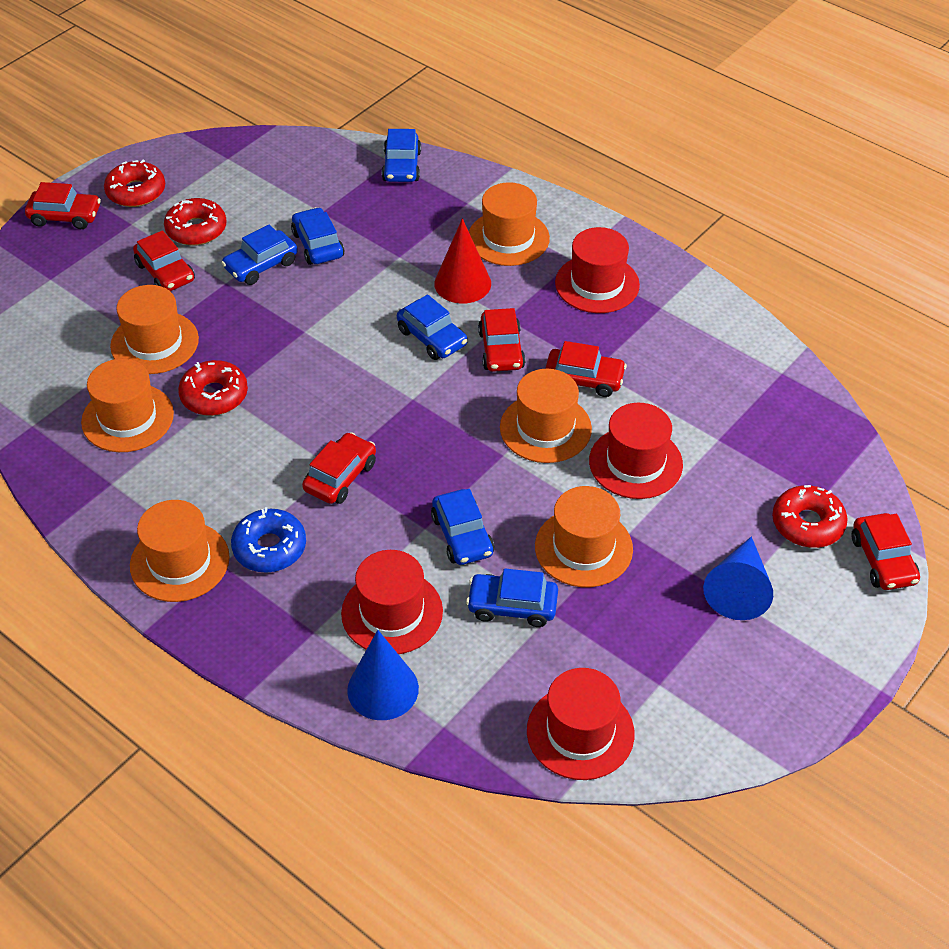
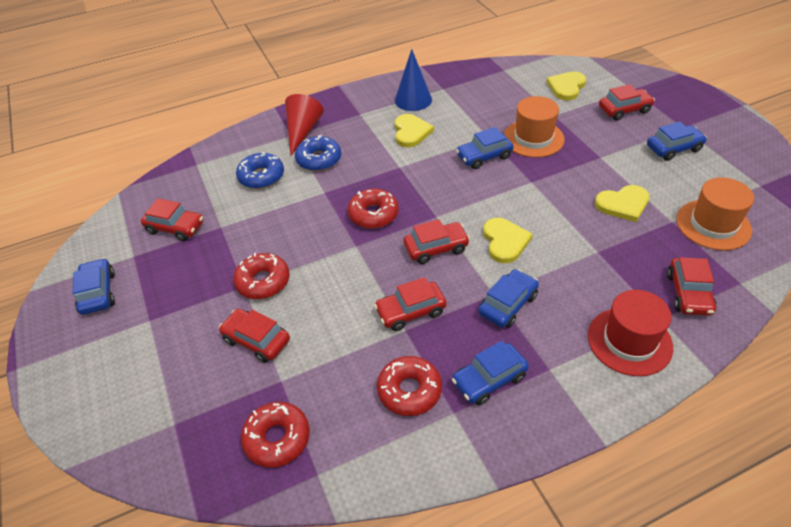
blue car: [222,225,298,285] [291,207,344,265] [382,129,421,182] [397,294,468,360] [431,489,494,565] [466,569,558,627] = 6 -> [73,258,115,315] [452,341,529,405] [456,127,513,169] [478,269,539,328] [647,122,707,161] = 5
blue cone: [347,630,419,720] [703,537,773,620] = 2 -> [395,49,432,111] = 1
blue donut: [231,507,306,573] = 1 -> [236,152,284,189] [295,135,341,171] = 2
orange hat: [81,359,174,452] [110,285,199,374] [130,500,230,602] [469,182,550,266] [500,369,592,463] [535,486,633,587] = 6 -> [504,96,565,158] [676,177,754,251] = 2
red hat: [341,550,443,654] [527,668,635,780] [555,227,640,313] [589,403,683,499] = 4 -> [588,290,673,376] = 1
yellow heart: none = 0 -> [395,114,434,147] [483,218,533,263] [546,72,586,100] [595,185,650,222] = 4

